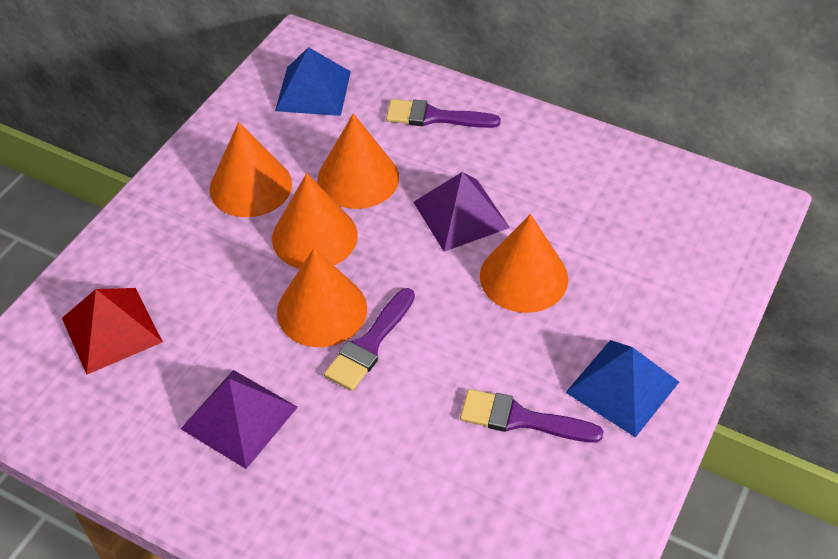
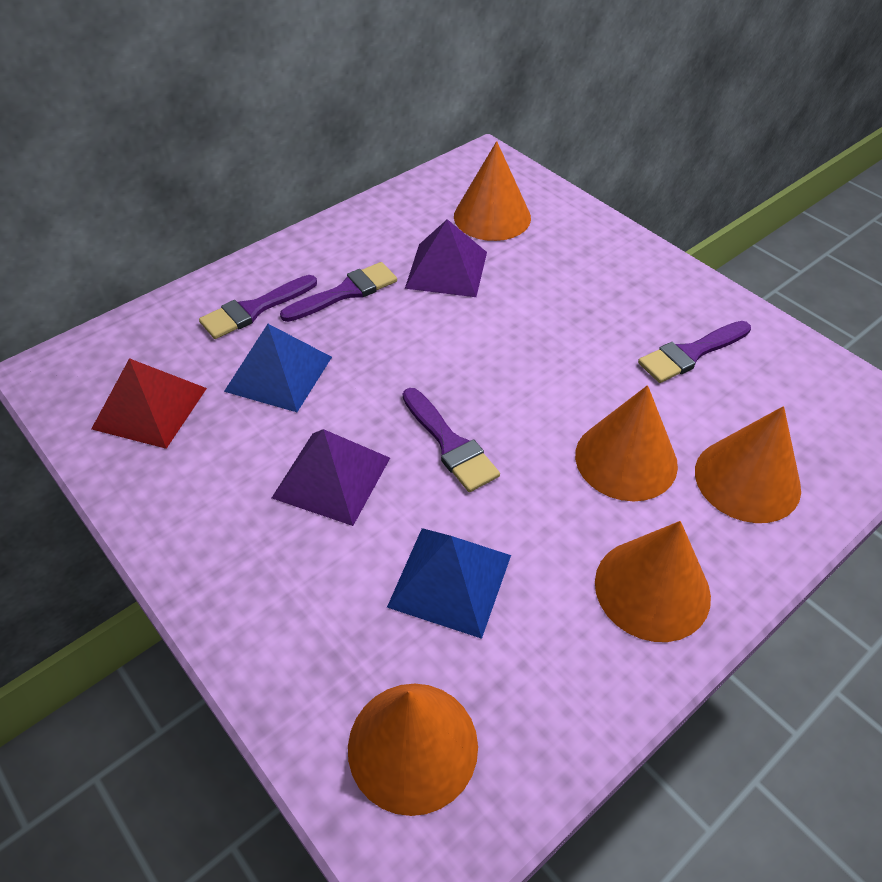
purple brush: [324,288,415,391] [386,99,501,128] [460,389,604,442] = 3 -> [199,275,317,339] [280,262,397,322] [403,388,500,492] [638,321,751,383] = 4

